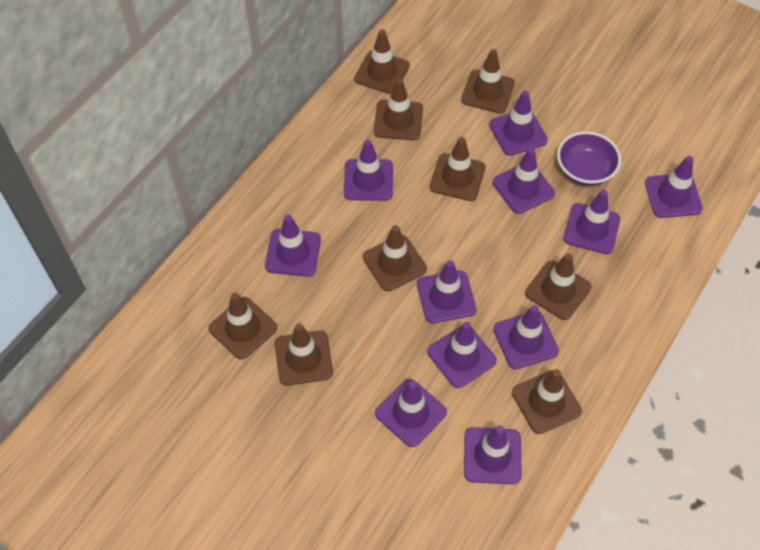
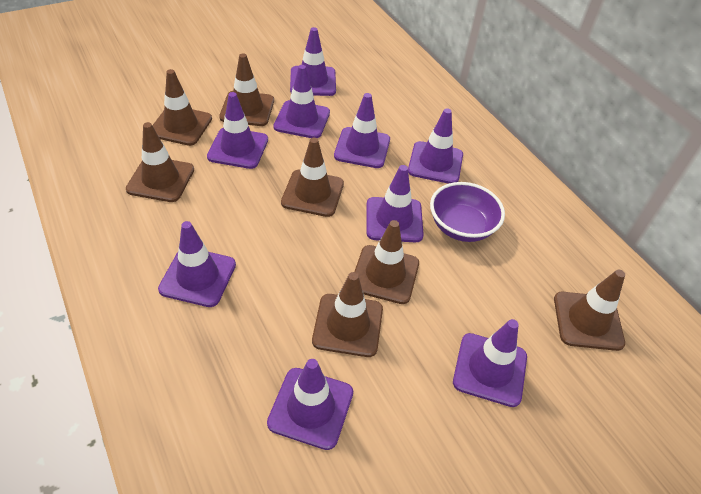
brown traffic cone: [208,293,277,360] [275,324,333,386] [354,29,410,94] [363,225,427,291] [374,78,423,140] [430,137,486,201] [461,49,515,113] [512,369,582,434] [525,253,591,320] = 9 -> [126,122,194,202] [152,69,212,146] [219,53,274,126] [281,138,344,217] [312,272,383,357] [354,220,419,304] [554,269,625,351] = 7
purple traffic cone: [265,215,321,277] [344,140,393,201] [375,379,447,447] [417,260,476,323] [427,322,497,388] [464,425,522,484] [489,91,548,156] [492,148,555,214] [493,305,559,369] [563,190,620,254] [645,156,703,218] = 11 -> [158,221,236,307] [207,92,268,169] [267,359,353,450] [273,65,330,138] [290,27,336,96] [334,93,390,168] [367,165,424,242] [408,109,463,184] [453,319,527,407] = 9

